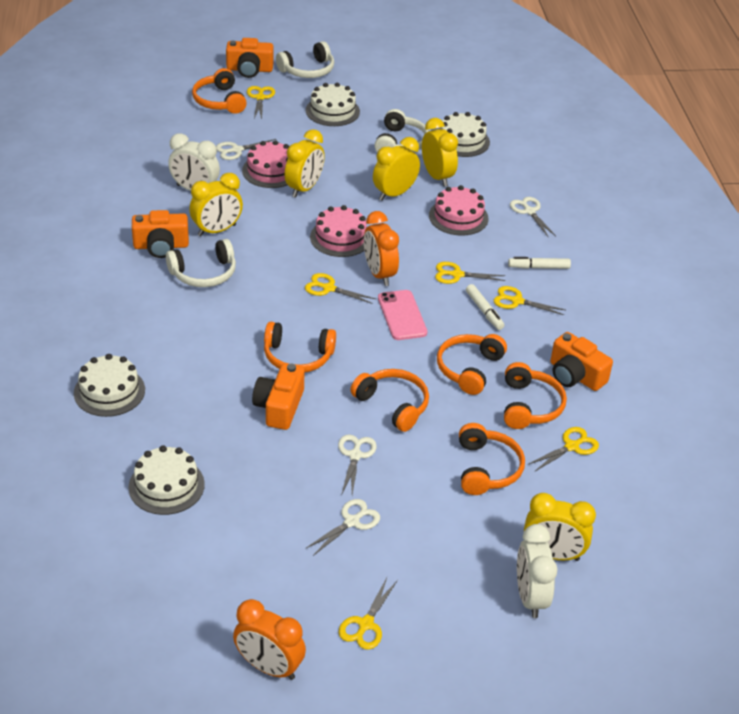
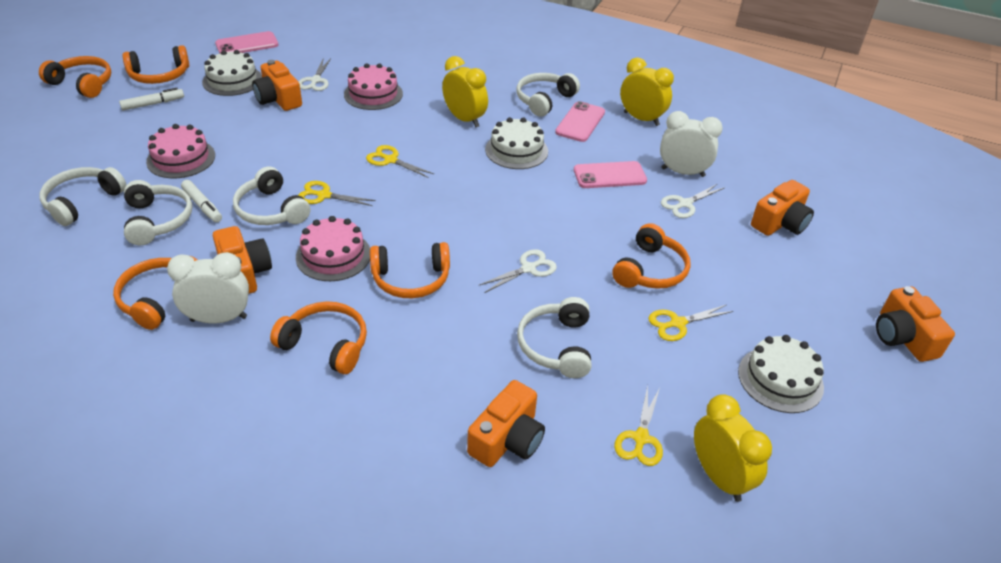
orange camera: [132,210,189,258] [226,38,273,78] [252,363,305,430] [550,332,613,391] = 4 -> [213,226,272,294] [252,60,302,111] [467,380,545,467] [751,180,814,236] [876,286,955,362] = 5
orange clock: [233,599,306,680] [364,211,399,286] = 2 -> none = 0
pink phone: [378,290,427,340] = 1 -> [215,31,278,54] [555,101,605,142] [574,161,647,188] = 3
white cake: [74,354,145,417] [128,445,205,515] [306,83,360,126] [440,112,490,157] = 4 -> [202,50,262,96] [485,117,548,169] [738,335,824,413] = 3
white headphones: [166,239,236,287] [276,41,334,78] [375,109,428,153] = 3 -> [40,167,126,226] [124,180,192,245] [233,167,310,225] [517,73,580,117] [517,297,591,378] = 5
white scissors: [216,139,279,160] [305,499,380,556] [338,434,377,495] [510,197,556,238] = 4 -> [298,58,331,91] [478,249,557,293] [661,184,724,218] = 3
yellow clock: [190,173,243,236] [284,129,325,198] [373,137,420,201] [422,118,458,187] [524,493,596,561] = 5 -> [442,56,488,127] [620,58,674,126] [694,394,772,502] = 3
yellow scissors: [247,86,275,119] [305,273,376,304] [339,578,398,650] [435,262,506,284] [494,286,565,315] [527,427,599,472] = 6 -> [298,181,376,206] [366,145,434,178] [614,385,663,466] [648,305,733,341] = 4

